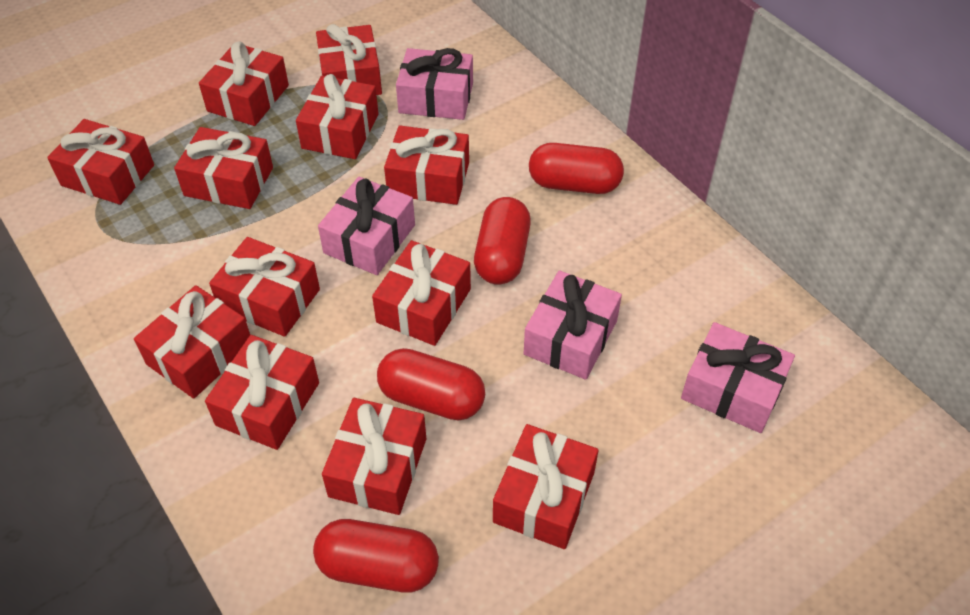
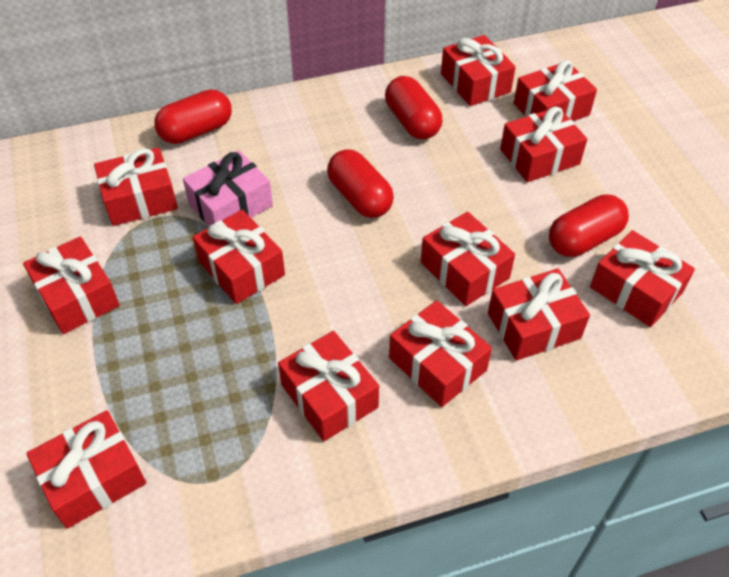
pink gift: [318,177,415,275] [396,48,473,120] [523,270,622,380] [681,322,795,433] = 4 -> [183,150,273,226] = 1

